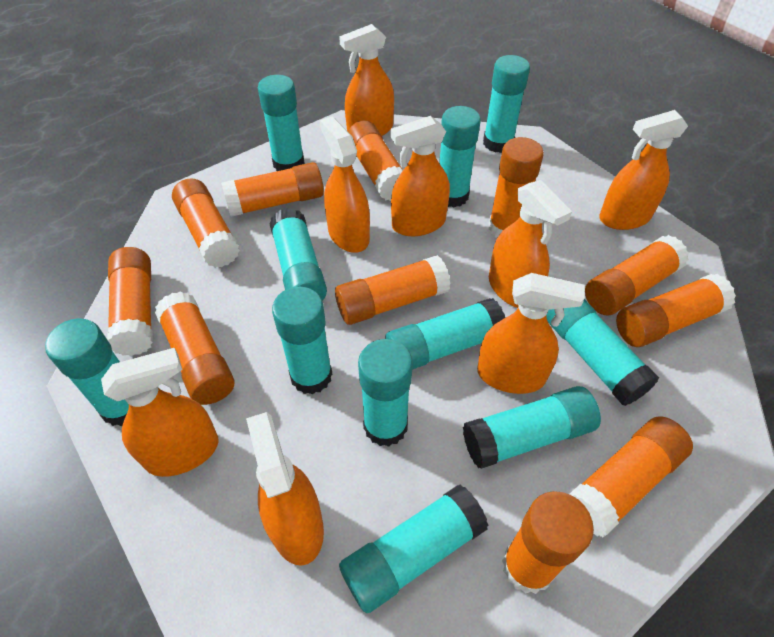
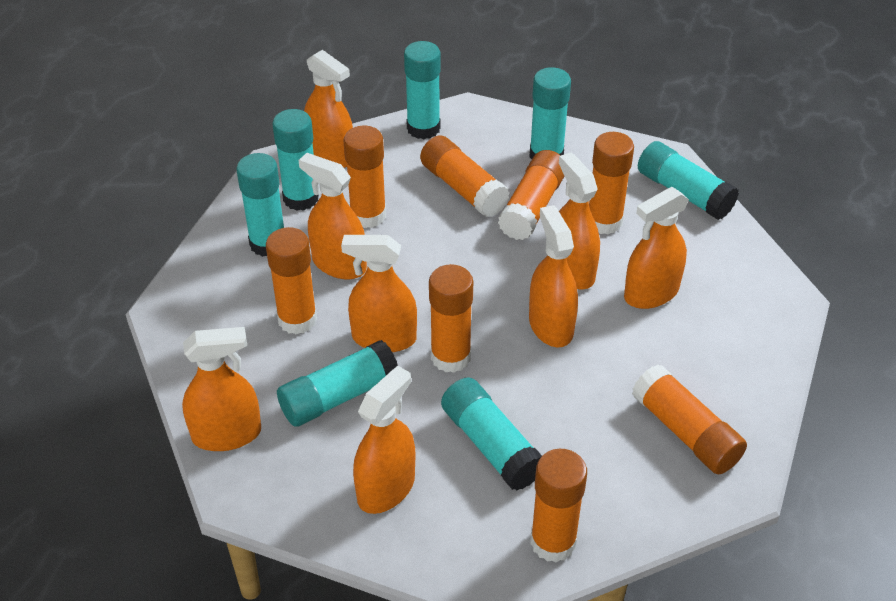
orange glue stick: [107,247,153,356] [155,292,235,405] [172,178,240,268] [221,162,324,217] [335,255,450,325] [348,120,403,201] [489,137,544,238] [502,491,594,594] [570,416,693,537] [585,235,689,315] [616,274,736,347] = 11 -> [266,227,317,334] [343,126,386,228] [420,135,510,217] [429,264,473,373] [498,150,564,240] [530,449,587,563] [589,132,634,234] [632,365,747,474] = 8
turquoise glue stick: [45,318,129,426] [258,75,305,171] [269,208,327,301] [272,287,332,394] [339,484,489,613] [358,339,413,447] [385,298,505,370] [439,106,481,208] [463,386,601,469] [483,55,530,153] [546,299,659,406] = 11 -> [236,153,284,257] [272,109,319,211] [277,340,397,427] [404,41,441,139] [441,377,542,491] [530,67,571,159] [638,141,739,220] = 7

